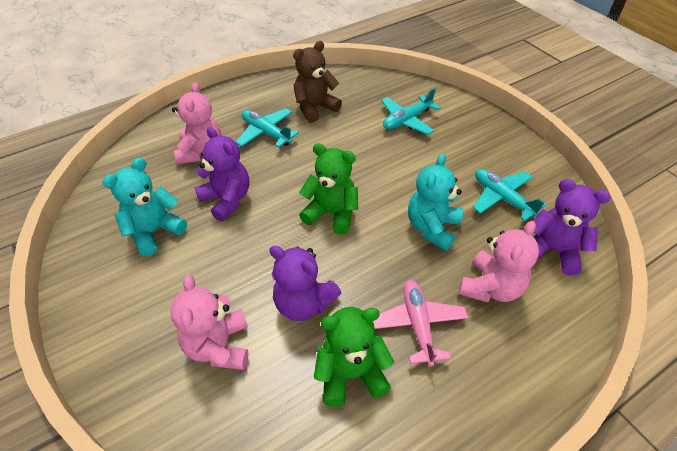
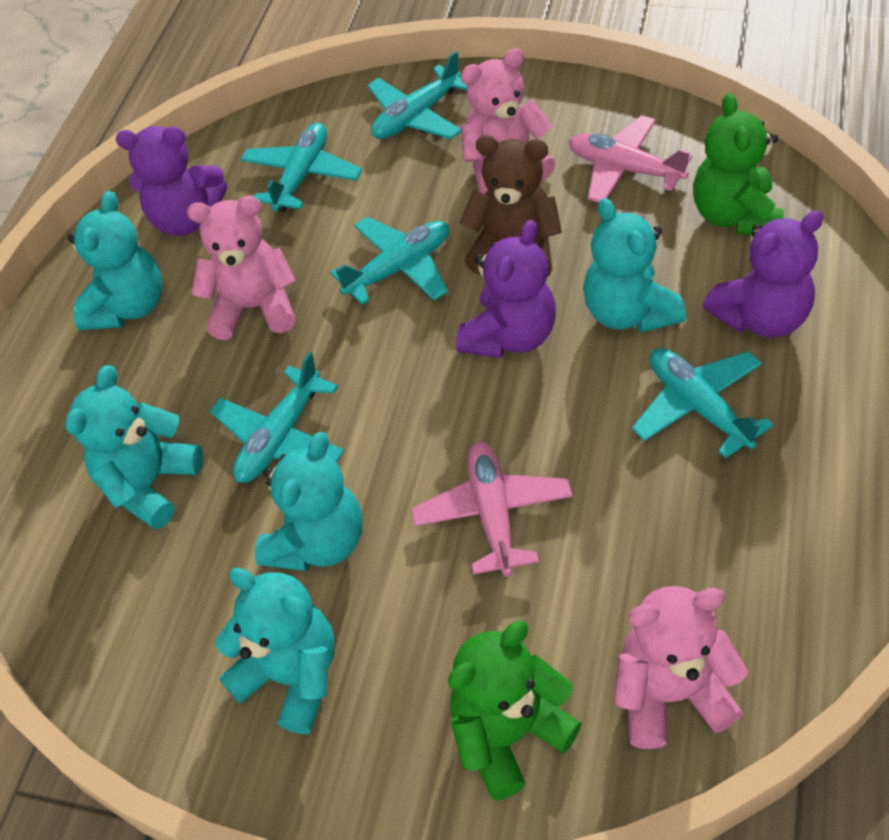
pink plane: [373,280,468,367] = 1 -> [411,441,572,576] [569,115,692,203] = 2
turquoise plane: [236,108,299,148] [381,88,441,135] [473,169,546,221] = 3 -> [210,351,344,483] [240,123,362,212] [330,217,449,305] [368,51,467,139] [632,348,773,459] = 5
turquoise teddy bear: [102,158,187,256] [408,153,463,251] = 2 -> [65,365,203,530] [68,191,163,330] [215,568,335,734] [255,432,363,571] [583,198,686,333] = 5

